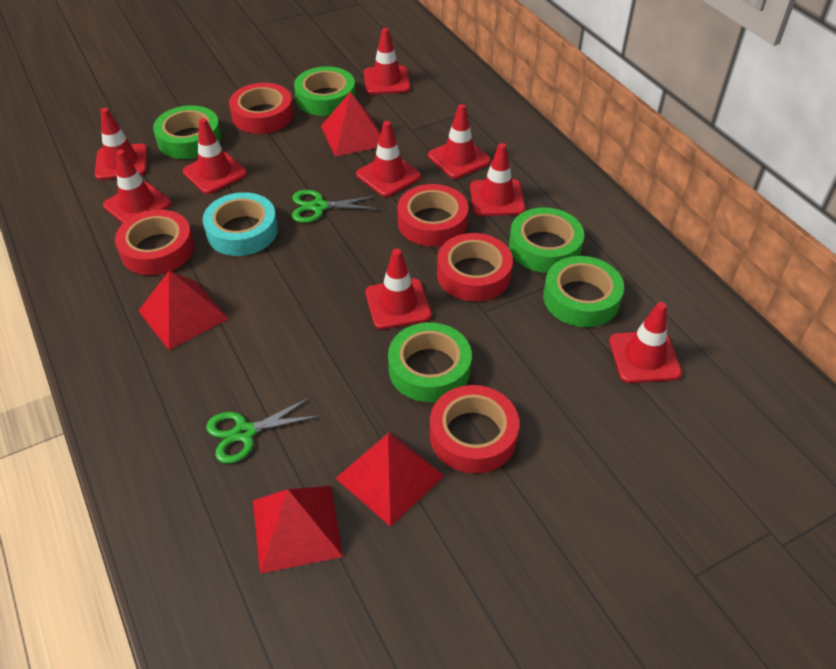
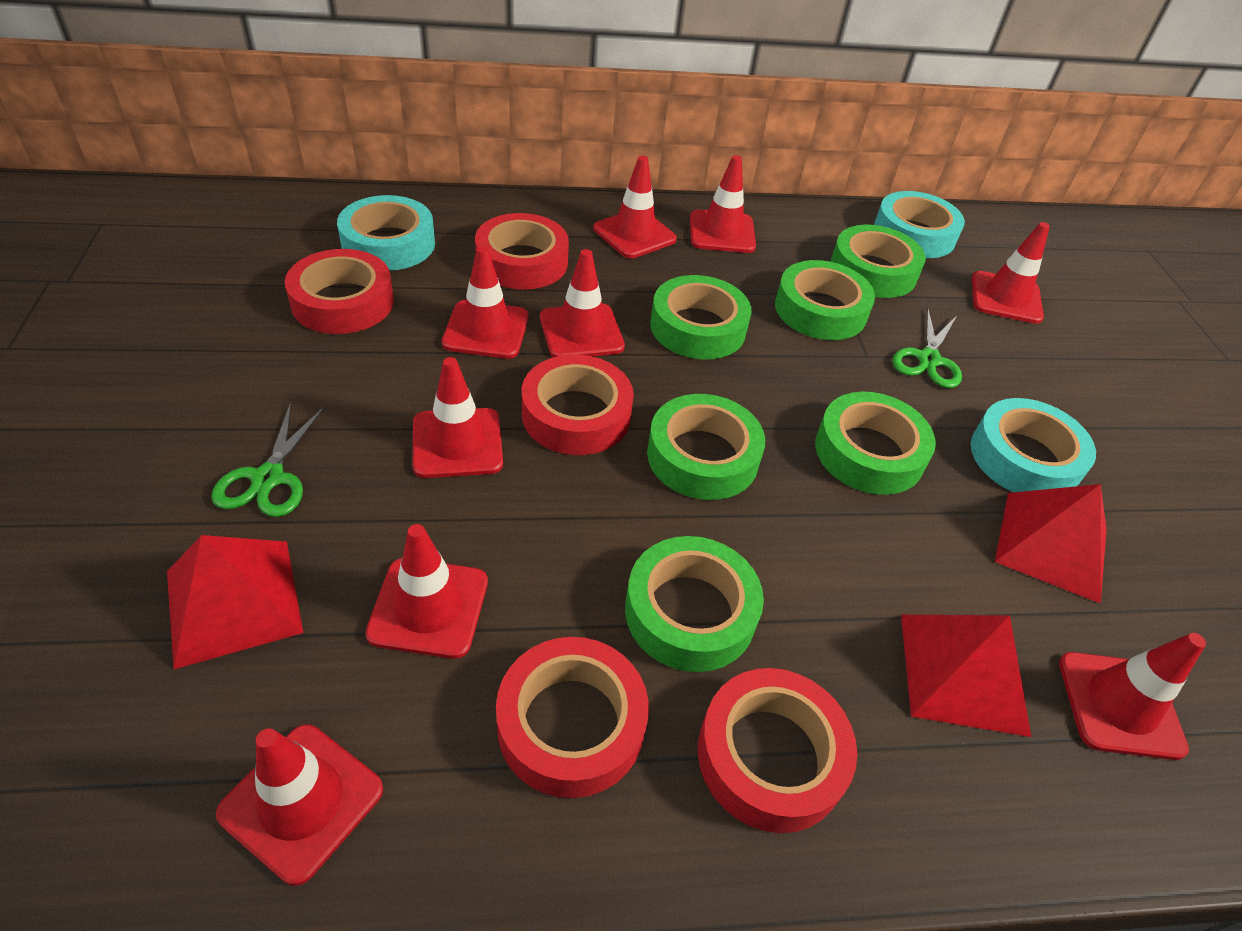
green tape: [153,105,222,159] [294,66,356,116] [388,322,472,402] [509,207,584,273] [543,256,624,327] = 5 -> [625,536,764,672] [647,394,765,500] [650,275,752,360] [775,260,875,340] [815,392,936,495] [830,225,926,298] = 6
red pyramid: [138,271,229,350] [253,486,343,574] [321,92,381,157] [336,432,445,527] = 4 -> [167,535,303,669] [901,615,1031,737] [995,484,1107,604] = 3
turquoise tape: [203,192,278,256] = 1 -> [337,195,435,271] [874,191,965,258] [971,398,1096,492] = 3

